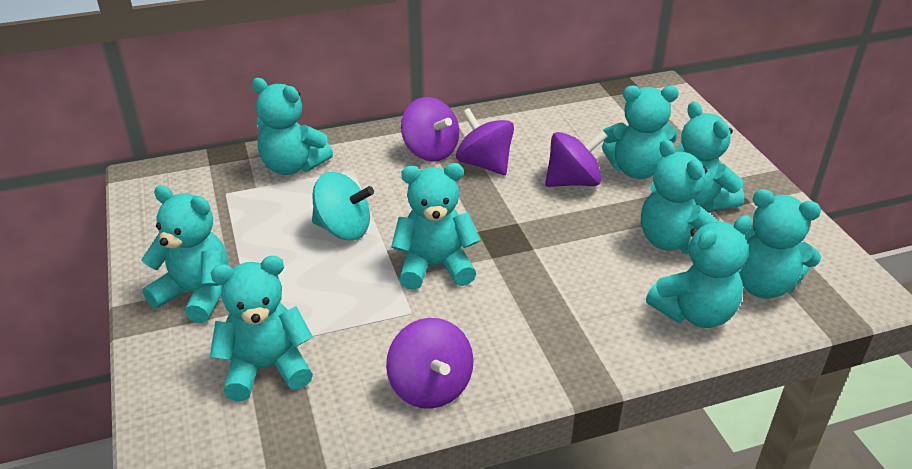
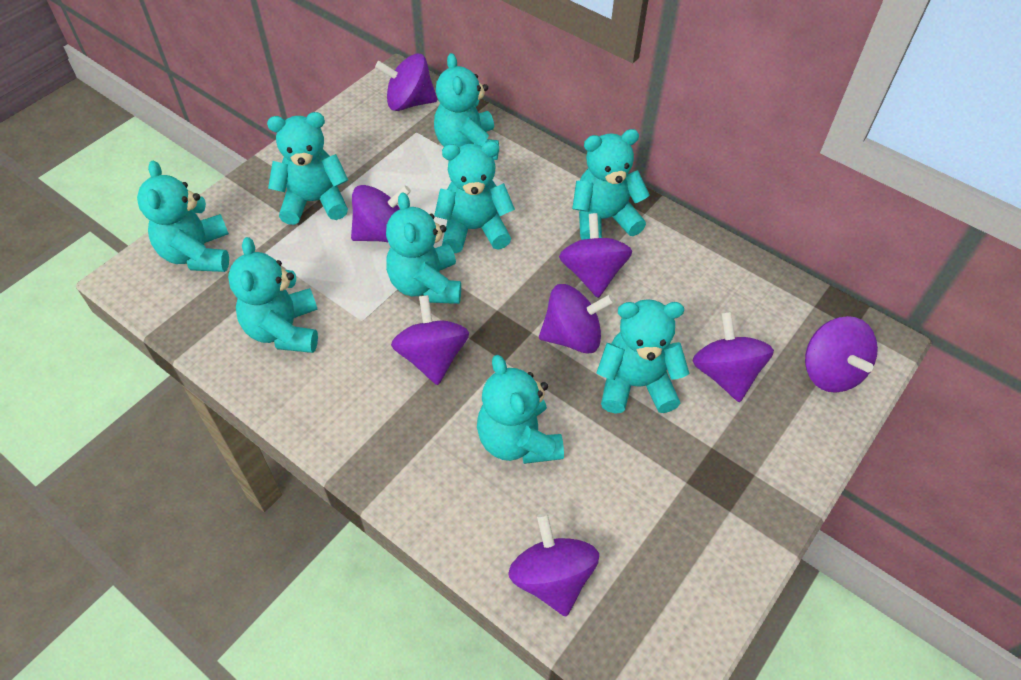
purple spinning top: [386,318,474,409] [401,97,459,162] [456,108,514,175] [545,130,608,187] = 4 -> [351,185,411,243] [375,54,437,111] [391,295,469,385] [508,513,599,616] [539,284,614,354] [559,213,632,298] [692,312,774,402] [805,316,878,393] = 8
turquoise spinning top: [312,172,374,240] = 1 -> none = 0

